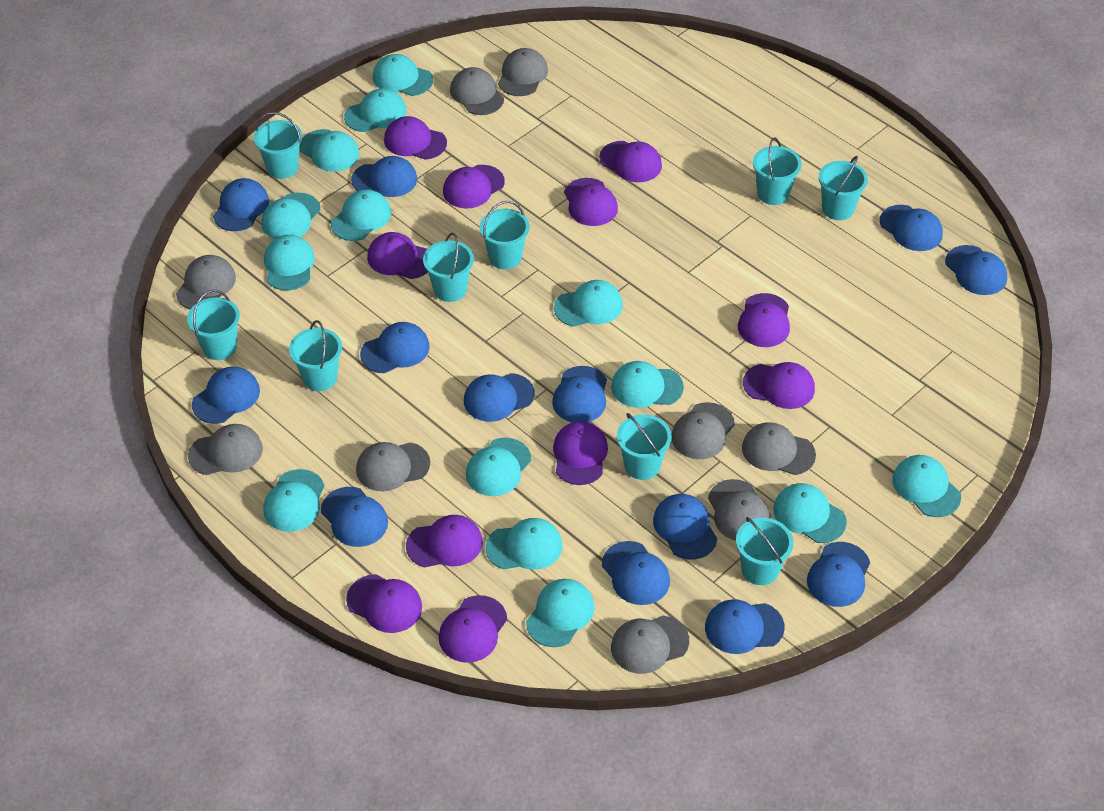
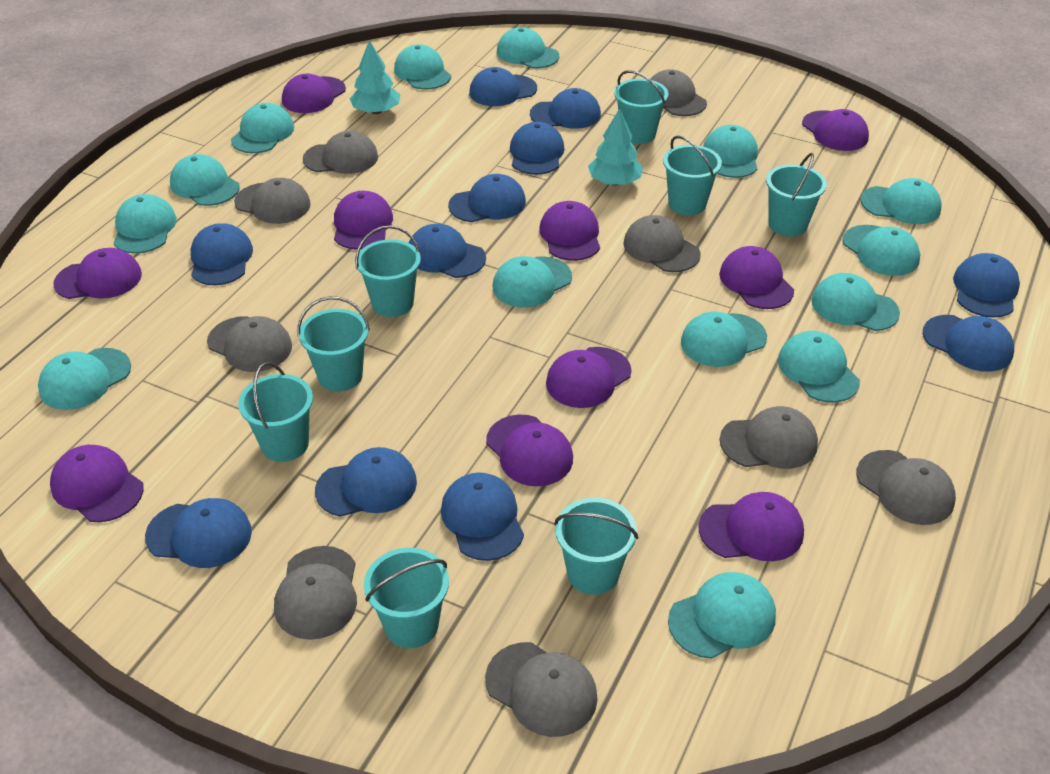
blue cap: [192,367,260,424] [213,178,269,231] [321,487,388,547] [351,156,417,197] [360,322,430,373] [464,373,534,422] [552,366,607,423] [602,541,670,605] [653,494,717,560] [705,599,785,654] [807,542,870,607] [880,205,943,251] [945,245,1007,295] = 13 -> [145,498,252,568] [191,223,253,285] [315,447,417,517] [409,224,486,278] [441,473,524,561] [448,174,526,222] [469,67,537,106] [510,122,565,175] [530,88,601,129] [923,315,1014,372] [953,253,1020,318] = 11
purple cap: [346,574,422,633] [367,232,428,279] [384,116,447,160] [406,515,483,568] [439,595,507,663] [443,165,505,208] [553,421,608,485] [564,178,618,226] [599,141,662,182] [738,293,790,347] [743,362,815,409] = 11 -> [50,445,144,522] [53,248,142,299] [282,74,346,113] [334,191,393,250] [486,414,573,486] [539,201,600,261] [546,347,631,408] [698,492,804,561] [719,246,794,309] [802,109,869,151] = 10
turquoise bucket: [187,290,240,360] [254,112,302,179] [289,320,342,391] [423,233,474,302] [480,201,530,269] [617,413,672,480] [736,517,793,585] [753,137,802,205] [819,155,868,220] = 9 -> [238,362,313,462] [297,296,370,392] [355,225,421,317] [364,548,449,648] [554,498,638,595] [614,70,669,144] [663,136,722,215] [766,153,827,236] = 8
turquoise tree: none = 0 -> [350,40,400,114] [588,109,643,185] = 2

